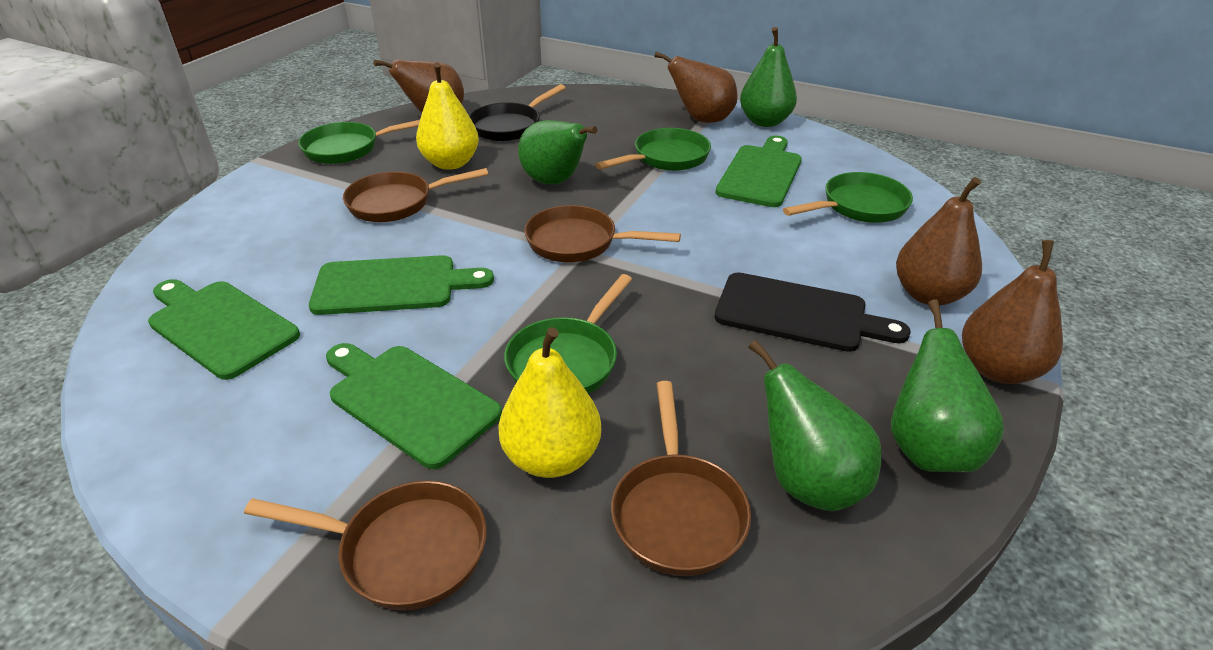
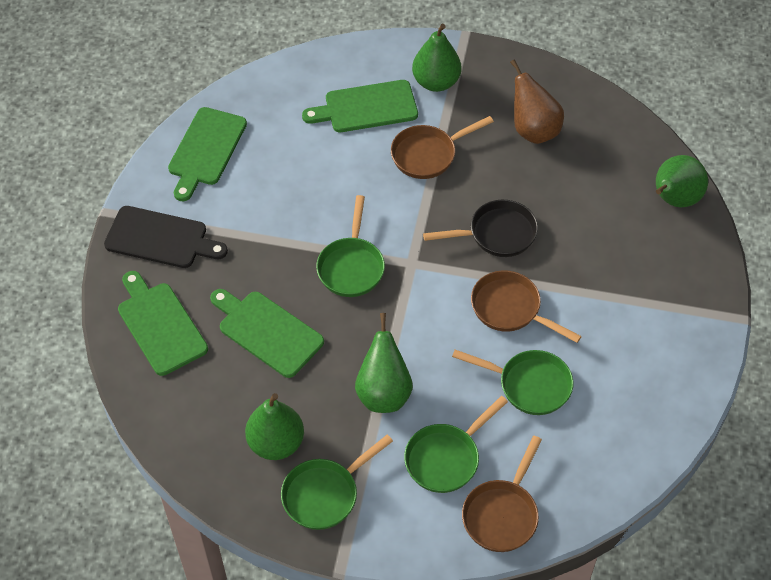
brown pan: [244,480,487,611] [343,168,488,222] [524,205,681,262] [611,381,751,576] = 4 -> [391,116,494,179] [462,436,542,552] [471,271,582,343] = 3
brown pear: [374,60,464,113] [654,51,738,123] [896,177,982,305] [962,240,1063,384] = 4 -> [510,59,564,144] = 1
yellow pear: [416,62,479,170] [498,327,601,478] = 2 -> none = 0

